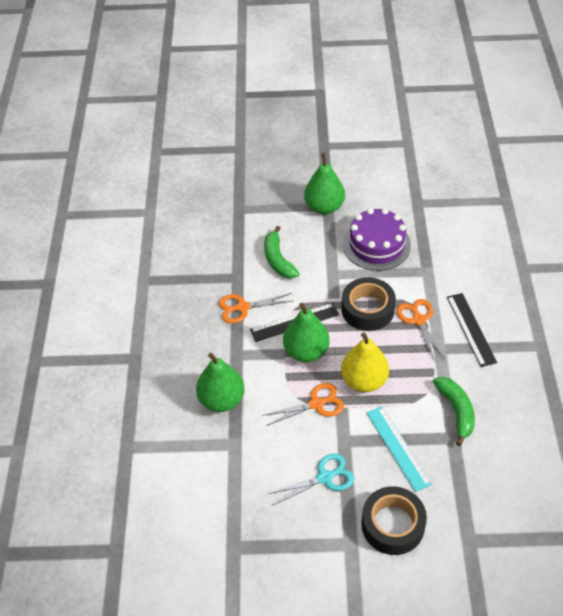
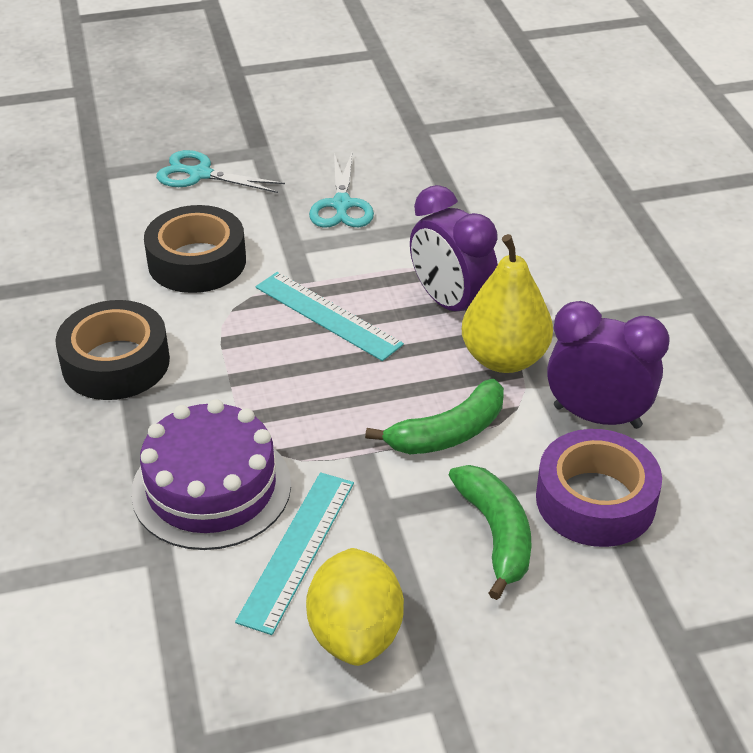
black ruler: [250,303,339,342] [447,293,497,367] = 2 -> none = 0
green pear: [196,353,245,412] [283,303,330,362] [304,153,345,214] = 3 -> none = 0
orange scissors: [219,293,292,324] [262,383,344,426] [397,299,445,360] = 3 -> none = 0
purple clock: none = 0 -> [410,185,498,311] [547,301,670,429] = 2
purple tape: none = 0 -> [536,429,662,547] = 1
turquoise ruler: [367,406,432,492] = 1 -> [235,472,354,635] [256,272,404,361] = 2
turquoise scissors: [268,454,354,505] = 1 -> [156,150,285,193] [309,153,374,228] = 2
yellow lemon: none = 0 -> [306,548,404,666] = 1

